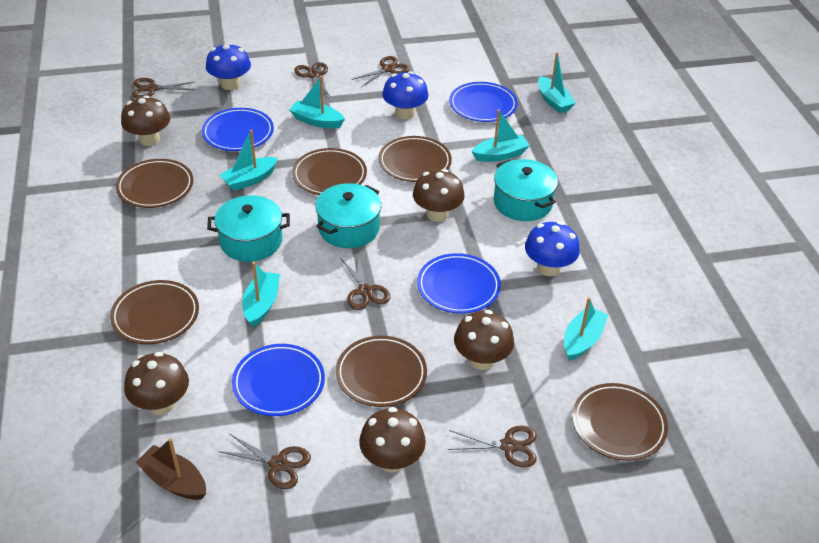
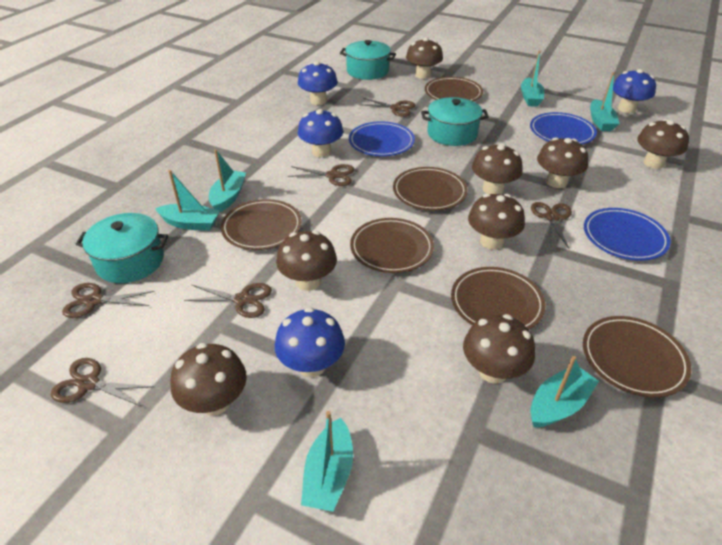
blue mushroom: [206,43,251,90] [382,71,429,120] [525,221,580,276] = 3 -> [275,307,345,377] [298,61,338,105] [298,109,343,157] [613,69,656,113] = 4
blue plate: [202,108,274,151] [232,344,325,416] [417,253,501,314] [449,82,518,122] = 4 -> [349,121,415,156] [530,112,597,145] [584,208,671,261] = 3
brown boat: [135,438,206,500] = 1 -> none = 0
brown mushroom: [121,95,170,146] [124,352,189,415] [359,407,426,472] [413,169,465,222] [454,310,514,370] = 5 -> [170,343,247,416] [276,231,337,291] [406,37,443,79] [463,314,535,384] [468,194,525,250] [472,143,523,194] [537,137,588,188] [637,119,689,169] = 8

